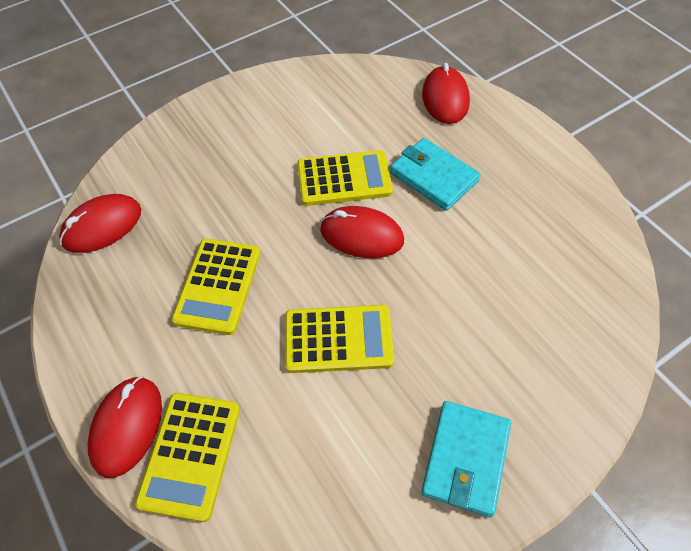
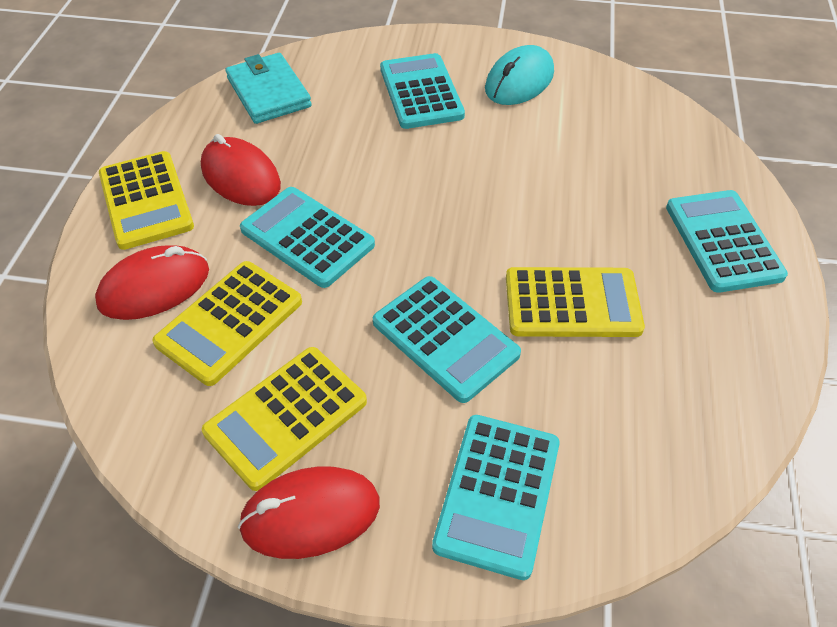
red mouse: [59,194,141,253] [88,376,162,478] [320,206,404,258] [422,63,470,124] = 4 -> [95,245,209,320] [201,134,281,206] [238,467,380,559] = 3
turquoise calculator: none = 0 -> [240,187,375,288] [373,276,521,403] [380,53,465,129] [432,415,560,580] [666,190,788,293] = 5
turquoise mouse: none = 0 -> [485,45,554,105] = 1
turquoise wallet: [390,138,480,211] [421,401,511,517] = 2 -> [226,53,312,124] = 1

